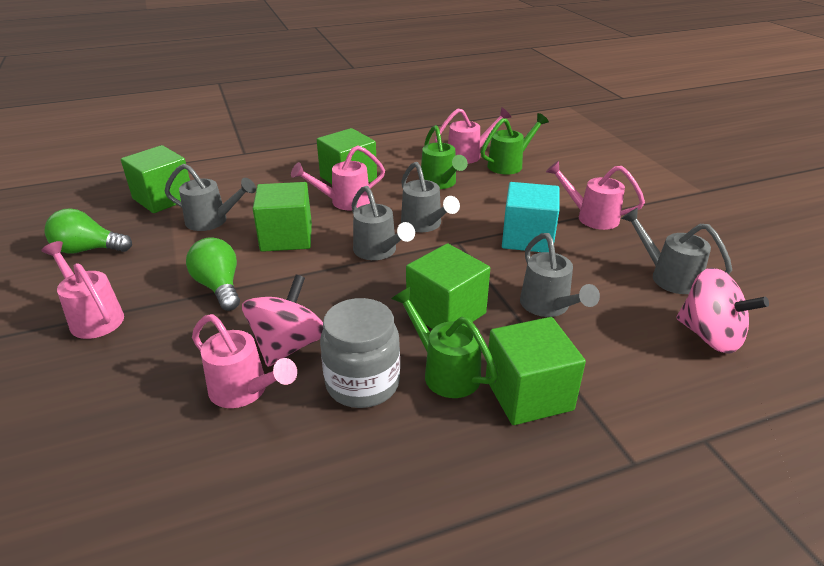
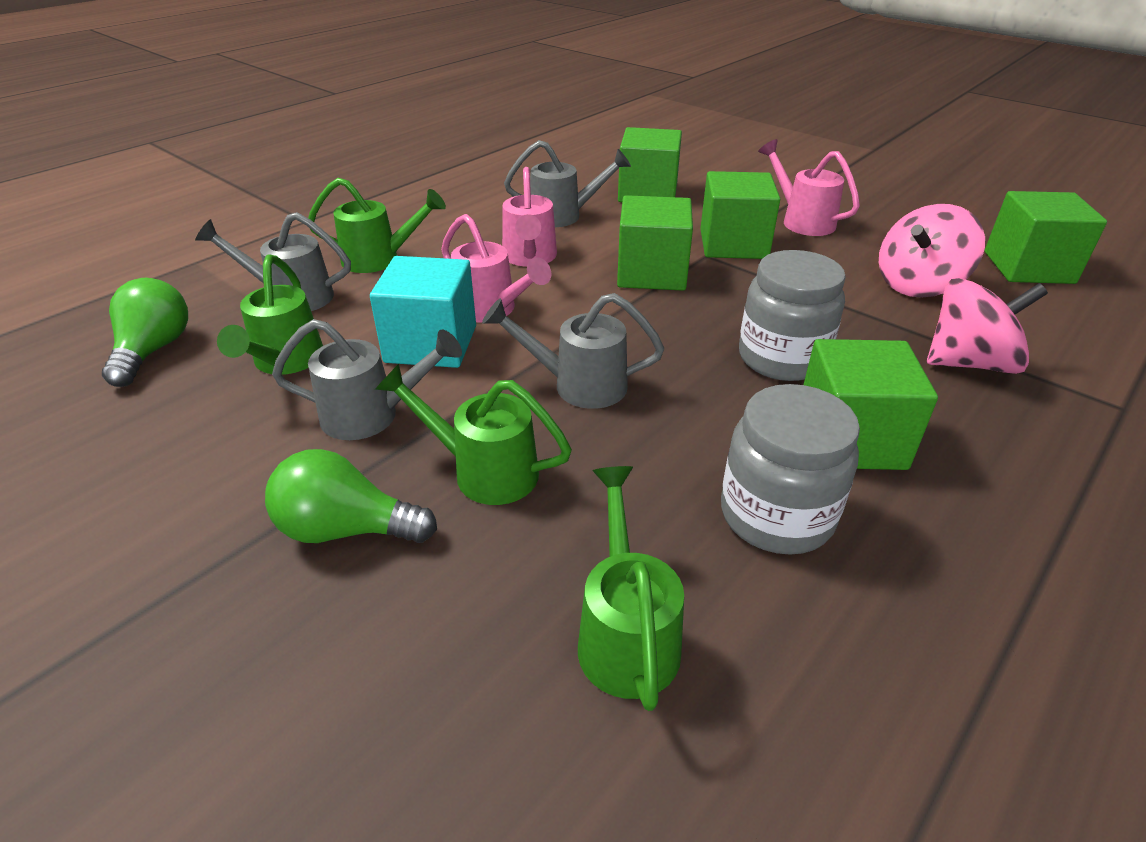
green watering can: [391,287,498,398] [421,125,468,189] [481,113,549,175] = 3 -> [217,255,323,375] [308,178,446,273] [375,364,572,505] [578,466,684,711] = 4
grey jar: [320,298,400,408] = 1 -> [721,384,860,555] [739,250,846,381] = 2
grey watering can: [165,164,256,231] [351,186,415,260] [401,162,460,232] [520,233,600,317] [621,208,732,294] = 5 -> [195,212,351,311] [272,319,462,440] [482,293,664,409] [504,140,631,227] = 4
pink watering can: [41,241,124,339] [192,314,297,408] [291,145,385,211] [435,107,511,164] [546,161,645,230] = 5 -> [441,214,552,322] [502,167,557,267] [758,139,860,236] = 3

